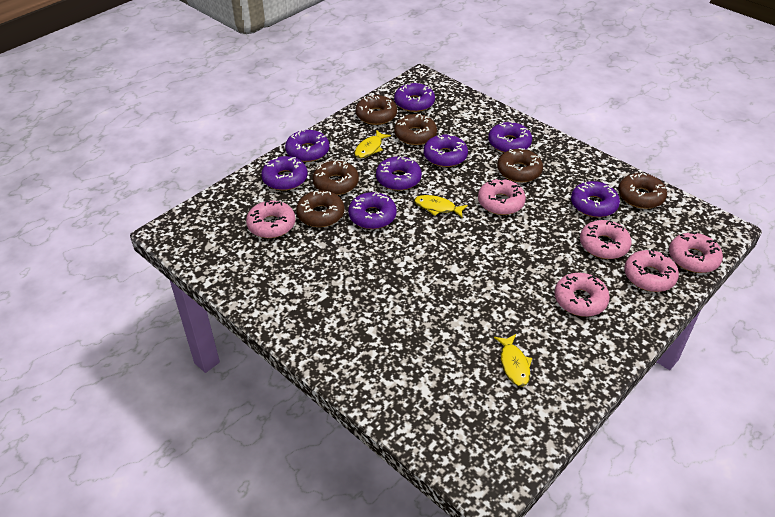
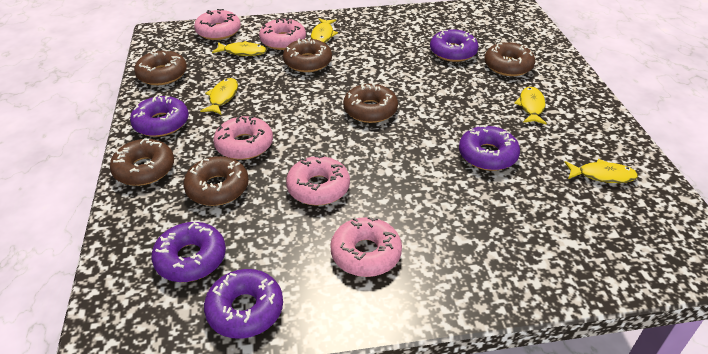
pink donut: [246,201,295,238] [478,178,526,215] [554,273,610,317] [580,220,632,259] [624,249,679,292] [669,232,723,273] = 6 -> [194,9,241,40] [213,115,273,160] [259,18,306,50] [286,155,350,206] [330,217,402,277] = 5
purple donut: [261,156,308,191] [285,130,329,162] [348,192,397,229] [376,156,422,191] [394,83,435,112] [424,134,468,167] [488,121,532,153] [571,181,620,217] = 8 -> [130,95,189,137] [151,222,226,282] [204,269,283,339] [430,29,479,62] [459,124,520,171] = 5
yellow fish: [354,130,391,158] [414,195,468,218] [494,334,532,387] = 3 -> [200,78,238,115] [212,41,267,56] [311,18,338,43] [514,86,547,125] [564,159,638,183] = 5

